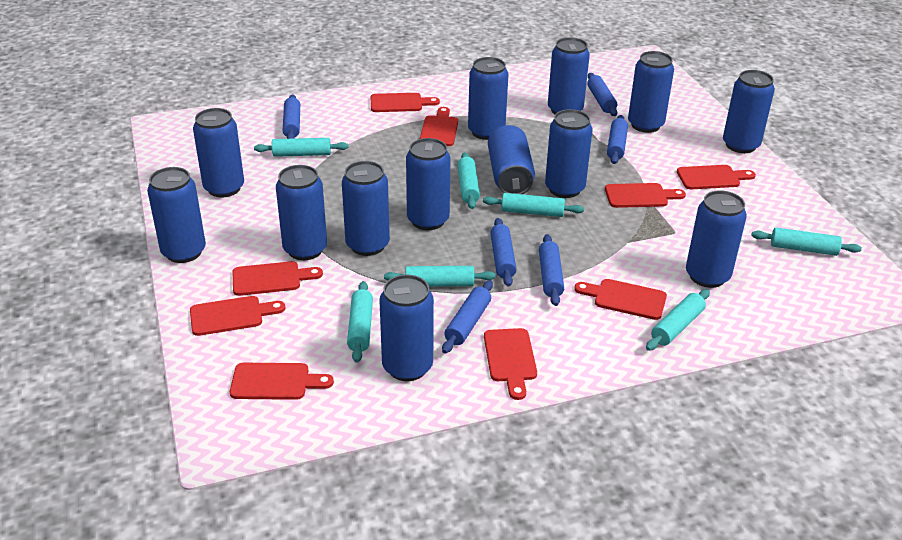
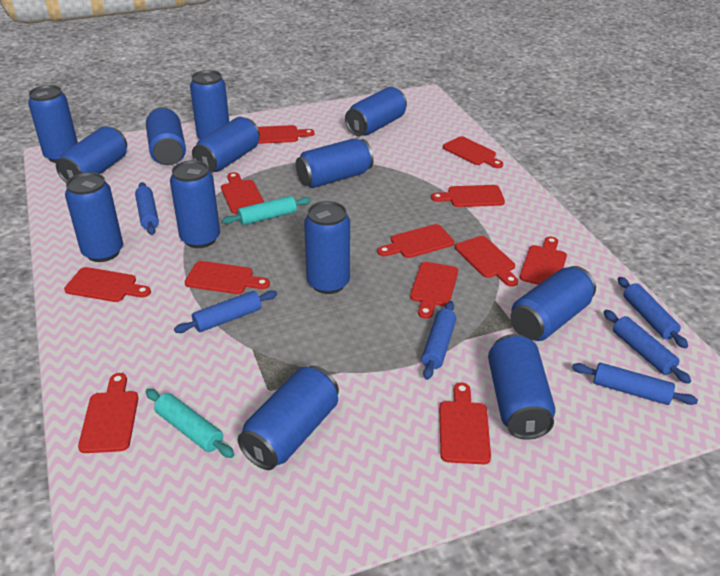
red cutting board: [190,296,285,336] [230,363,334,400] [232,261,323,296] [370,93,440,112] [420,107,458,146] [484,328,537,400] [574,279,667,320] [605,183,686,208] [677,165,756,189] = 9 -> [64,267,151,302] [78,373,138,453] [185,261,270,294] [221,172,264,214] [258,125,315,144] [377,224,454,258] [410,262,458,319] [431,185,505,207] [439,382,491,465] [443,136,503,168] [455,236,518,287] [520,236,567,285] = 12
turquoise rolling pin: [254,138,349,157] [347,281,373,363] [384,266,496,287] [457,152,480,209] [483,193,584,217] [646,289,710,351] [751,228,862,256] = 7 -> [146,389,234,458] [222,196,311,225] = 2

